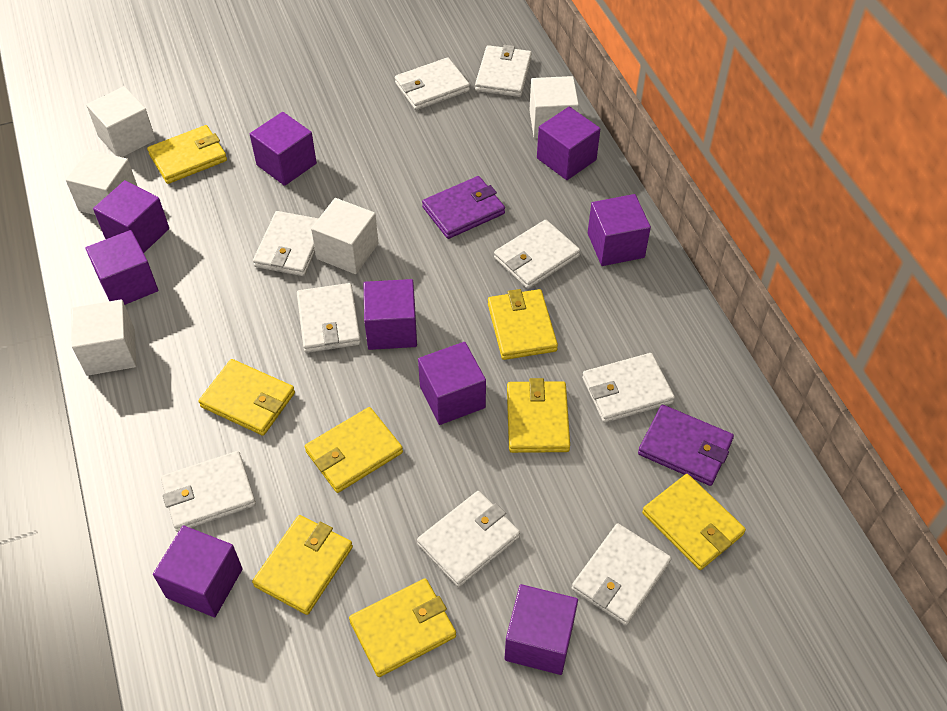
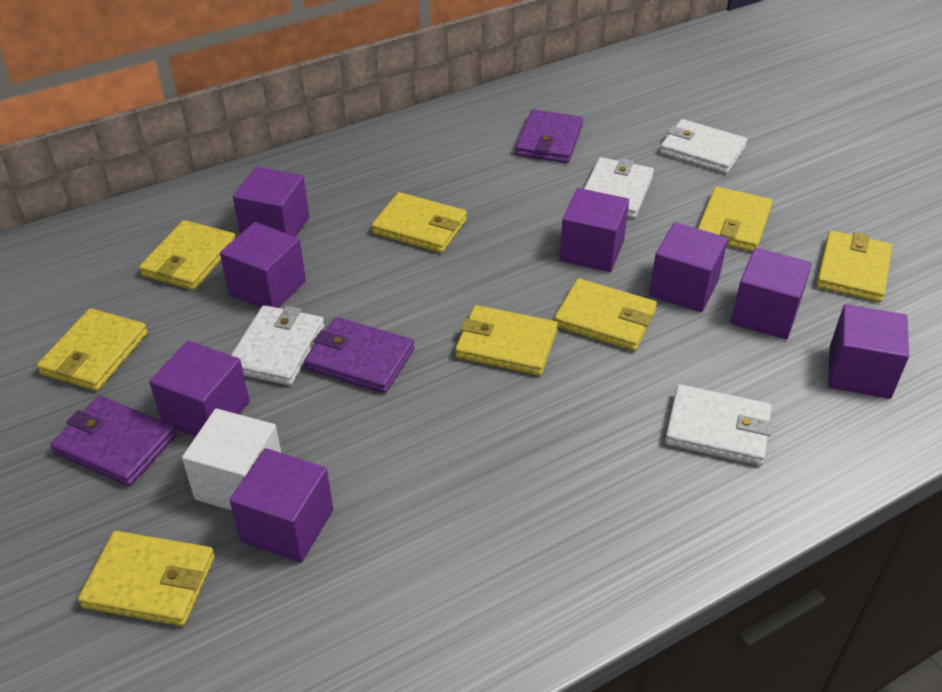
purple cube: [86,230,158,305] [93,180,169,253] [153,525,243,617] [250,112,317,186] [364,279,417,350] [418,342,486,425] [504,584,578,675] [537,107,600,180] [588,194,651,266] = 9 -> [149,340,249,437] [220,222,306,308] [229,448,333,563] [233,166,309,237] [559,188,629,272] [649,222,728,312] [731,247,812,340] [828,304,909,399] = 8
purple wallet: [422,176,505,239] [638,405,734,486] = 2 -> [50,396,177,486] [304,317,414,393] [515,109,583,163] = 3
white cube: [66,149,138,215] [71,300,137,376] [86,86,156,157] [311,198,378,274] [529,76,579,139] = 5 -> [182,409,281,510] = 1
white wallet: [161,451,256,532] [253,211,319,276] [297,283,361,353] [395,57,470,110] [417,491,520,587] [475,45,532,97] [494,220,580,289] [572,523,671,625] [582,353,675,423] = 9 -> [231,305,325,386] [584,157,654,219] [660,119,747,174] [665,384,773,466] = 4

